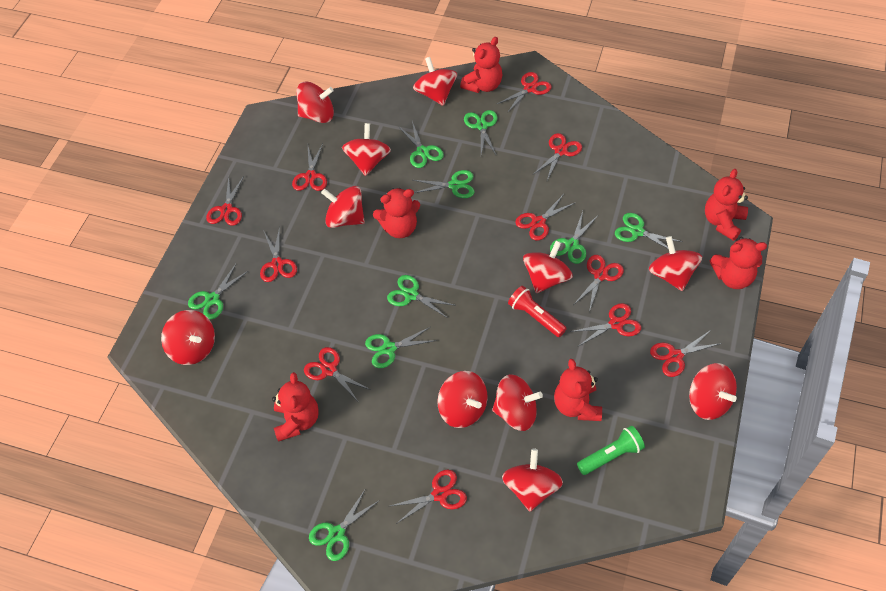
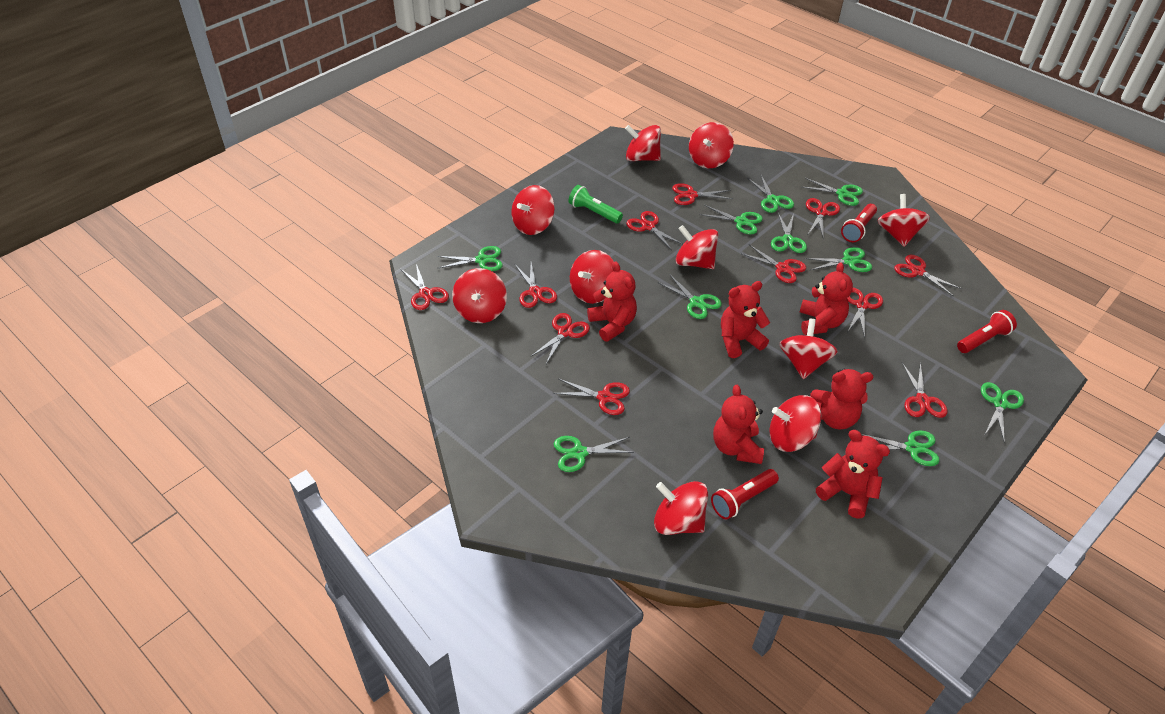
green scissors: [188,264,248,319] [309,490,380,561] [365,327,437,368] [387,275,456,318] [398,121,444,168] [413,170,474,198] [464,110,498,154] [550,211,598,264] [615,213,683,249] = 9 -> [437,246,503,271] [554,436,634,472] [658,274,722,319] [699,205,763,234] [748,175,794,213] [771,213,807,253] [802,178,863,206] [805,247,872,272] [861,430,939,466] [981,382,1024,443] = 10
red flashlight: [508,286,567,337] = 1 -> [711,469,779,520] [841,204,877,242] [957,310,1017,353] = 3
red spinning top: [161,310,215,365] [296,82,334,123] [321,186,365,228] [342,123,391,176] [413,57,457,106] [438,371,487,428] [492,374,543,431] [502,449,563,511] [523,241,573,293] [649,236,702,291] [689,363,737,420] = 11 -> [452,268,507,323] [511,185,555,235] [570,250,614,304] [625,125,661,161] [654,481,708,535] [676,225,718,269] [689,122,734,168] [769,395,821,452] [779,319,838,379] [877,194,930,247] = 10

